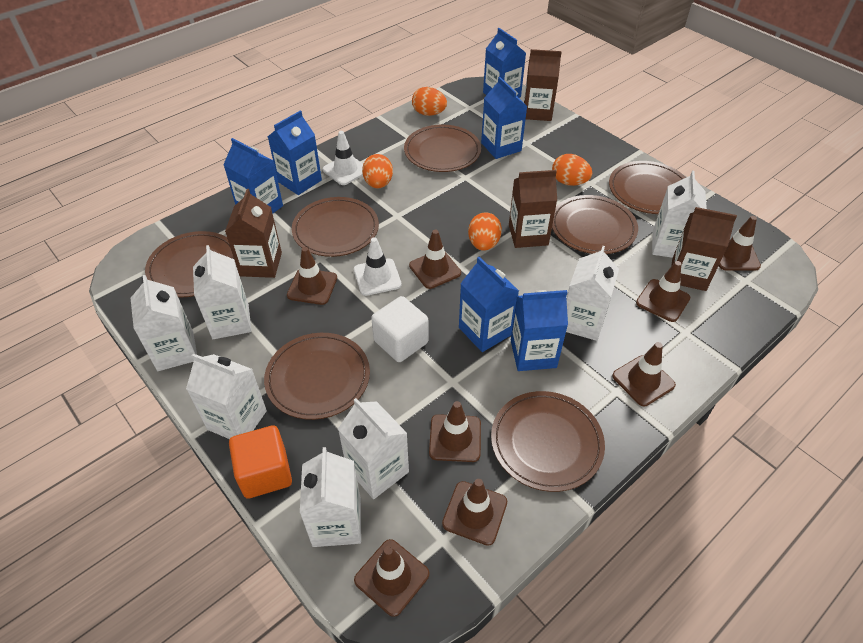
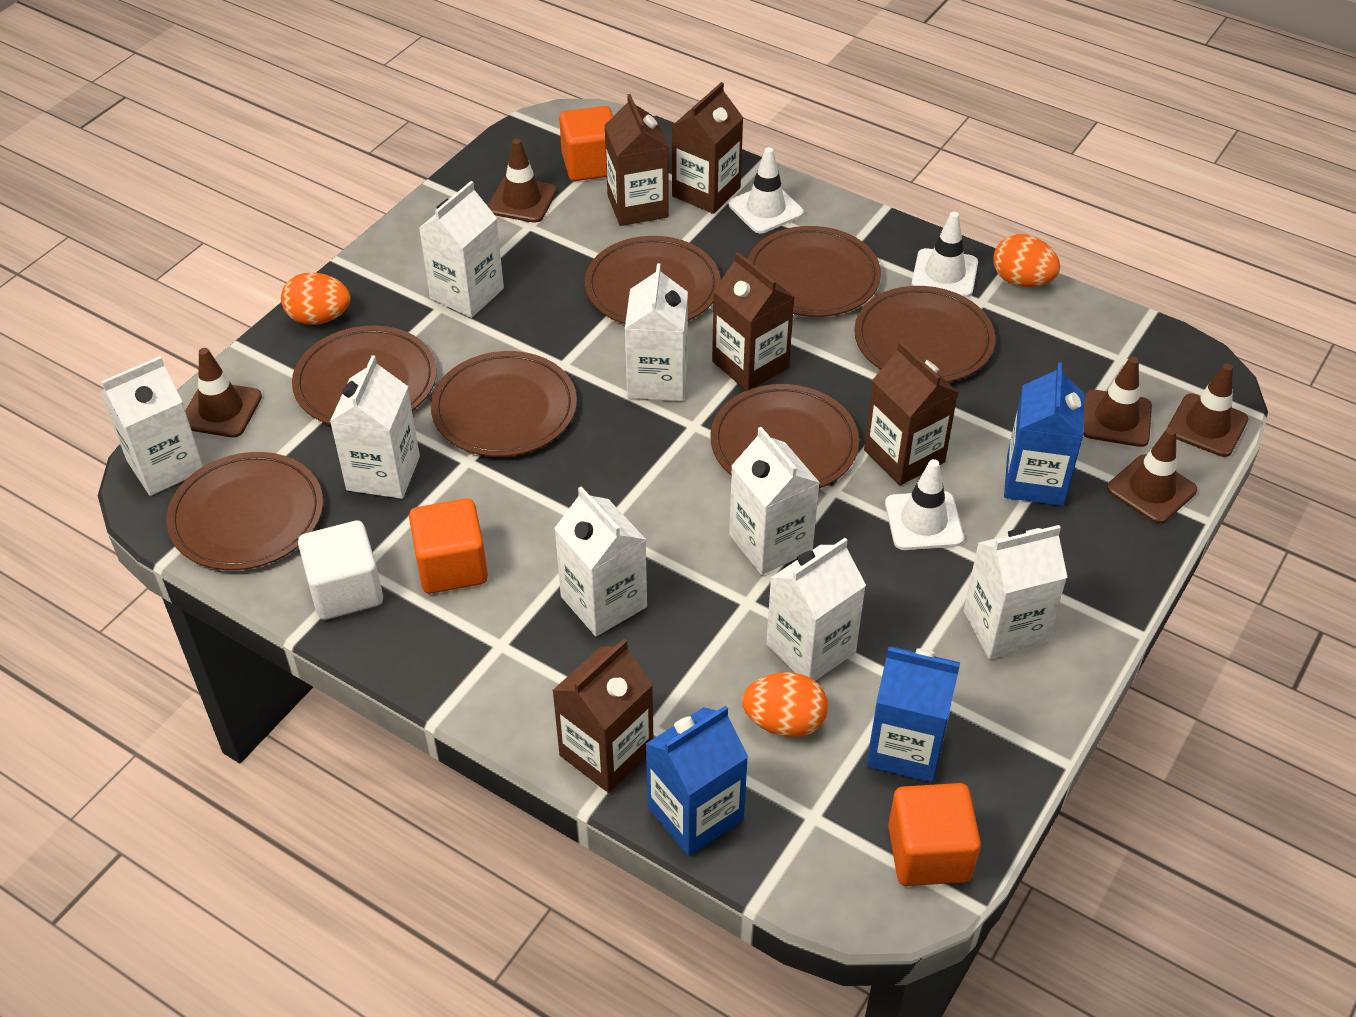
blue carton: [223,138,283,214] [268,111,322,195] [459,257,519,352] [481,77,527,159] [483,28,526,98] [511,290,568,371] = 6 -> [646,705,748,856] [866,646,960,783] [1004,362,1085,506] = 3
brown carton: [225,189,282,278] [509,170,557,248] [524,49,562,121] [671,207,737,291] = 4 -> [552,639,654,793] [604,94,669,226] [671,82,743,214] [712,252,795,391] [864,341,958,485] = 5
brown traffic cone: [287,247,337,305] [354,539,429,617] [409,230,461,289] [429,401,481,462] [442,479,507,546] [612,342,676,406] [636,261,690,322] [719,216,761,271] = 8 -> [185,348,262,438] [488,139,557,223] [1083,357,1152,447] [1107,427,1197,524] [1167,363,1248,457] = 5
orange cube: [229,425,292,499] = 1 -> [409,498,488,594] [559,106,613,181] [888,783,981,886] = 3
orange egg: [362,154,393,188] [412,87,447,116] [468,212,502,251] [552,154,592,186] = 4 -> [281,273,351,325] [742,672,828,737] [993,234,1060,287] = 3
white carton: [131,275,197,371] [186,353,267,439] [193,245,252,339] [300,447,361,547] [338,398,409,499] [566,246,619,341] [652,171,707,258] = 7 -> [100,356,203,496] [330,355,420,499] [419,181,504,318] [554,487,647,636] [625,263,688,401] [729,427,820,575] [766,538,866,681] [964,525,1068,659] = 8
white traffic cone: [322,131,363,185] [354,237,402,296] = 2 -> [729,147,804,234] [885,459,964,550] [911,212,978,297] = 3

